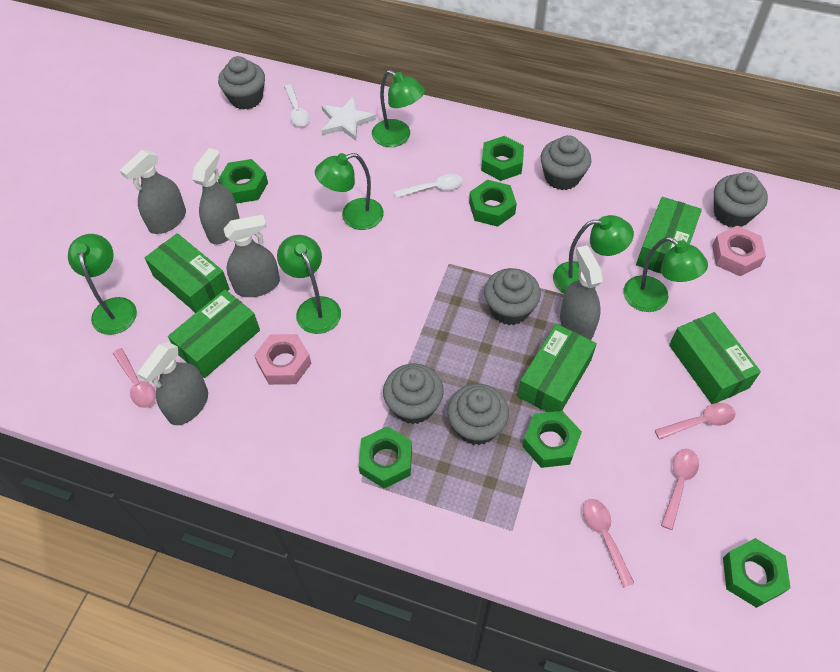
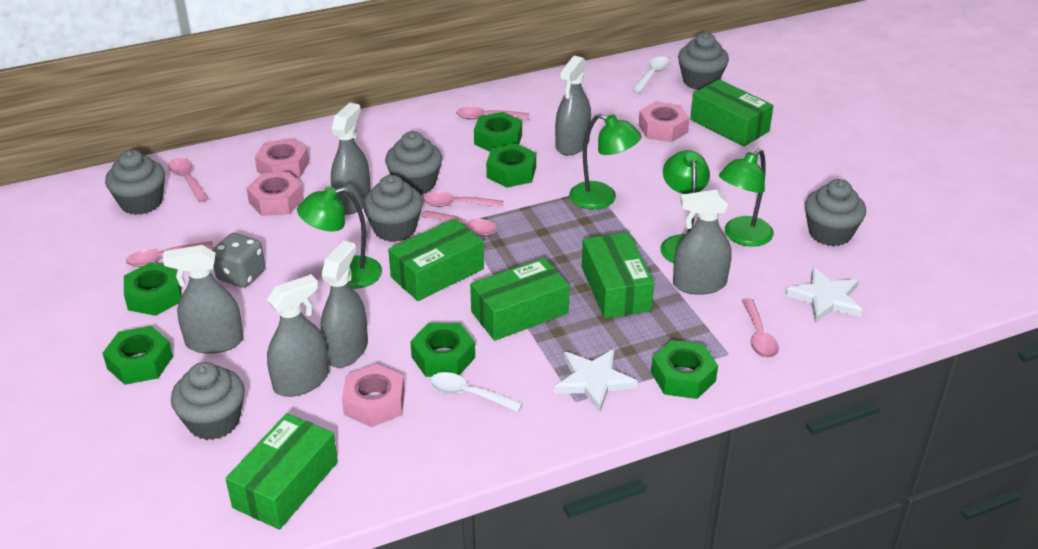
green lamp: [68,234,137,335] [277,235,341,334] [315,153,384,230] [372,70,425,147] [553,215,634,294] [623,237,708,312] = 6 -> [297,187,382,289] [569,114,642,209] [660,150,710,263] [719,149,774,247] = 4
grey dice: none = 0 -> [212,233,265,288] = 1
grey spray bottle: [120,150,186,234] [137,342,208,425] [192,148,240,244] [224,215,280,297] [560,245,603,340] = 5 -> [163,245,244,354] [267,274,329,397] [321,241,368,368] [331,103,371,215] [555,55,591,155] [673,189,731,295] = 6
pink nut: [254,334,312,385] [712,226,766,276] = 2 -> [246,172,304,216] [255,138,309,178] [342,364,405,427] [639,102,690,142] = 4
pink spoon: [113,348,156,408] [582,499,634,587] [655,403,736,440] [661,449,699,530] = 4 -> [126,241,214,267] [168,158,209,202] [421,210,498,236] [423,192,504,208] [456,106,529,120] [742,298,779,358] = 6
white star: [321,96,376,141] = 1 -> [554,349,638,412] [785,267,863,323] = 2

